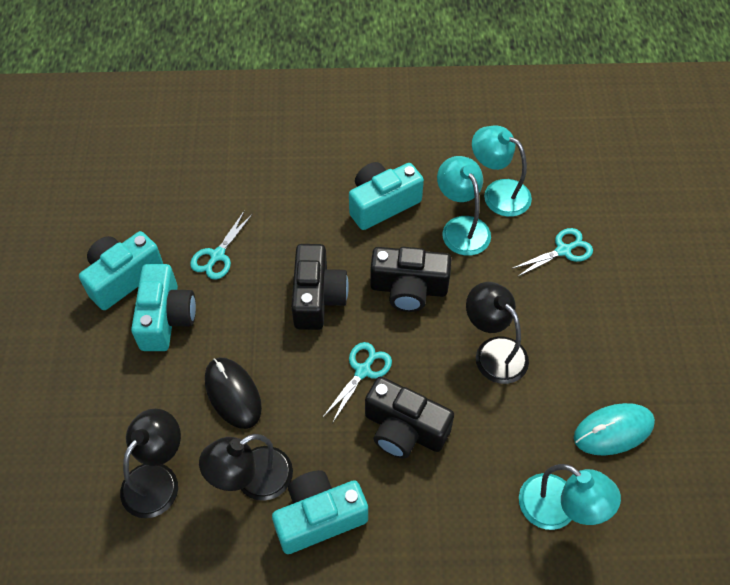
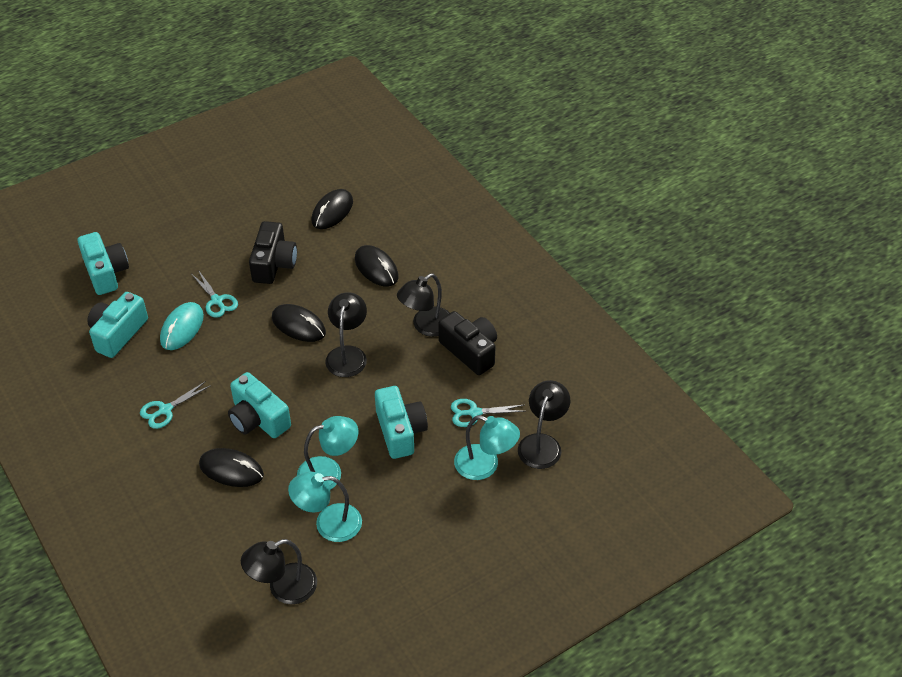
black camera: [291,244,349,330] [365,377,454,459] [370,247,451,312] = 3 -> [249,221,297,284] [439,311,497,375] = 2
black lamp: [120,409,181,518] [199,434,293,501] [466,282,529,384] = 3 -> [241,539,317,604] [325,292,367,377] [397,273,450,337] [518,380,570,469] = 4
black mouse: [205,358,262,429] = 1 -> [199,448,264,487] [272,304,326,342] [312,189,353,229] [355,245,398,286] = 4

